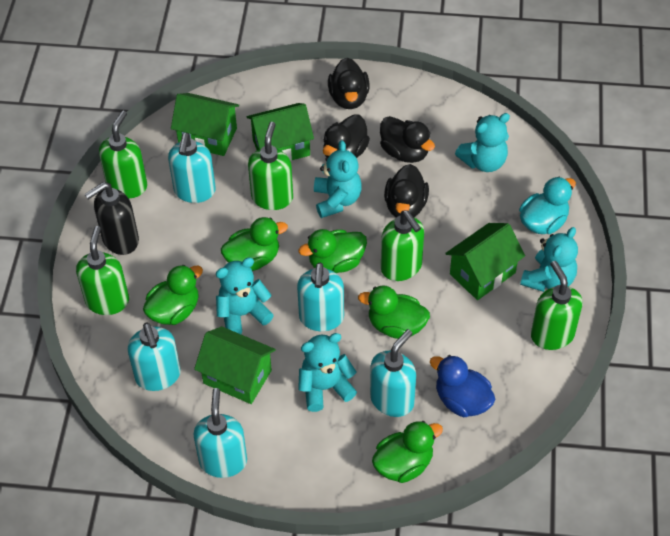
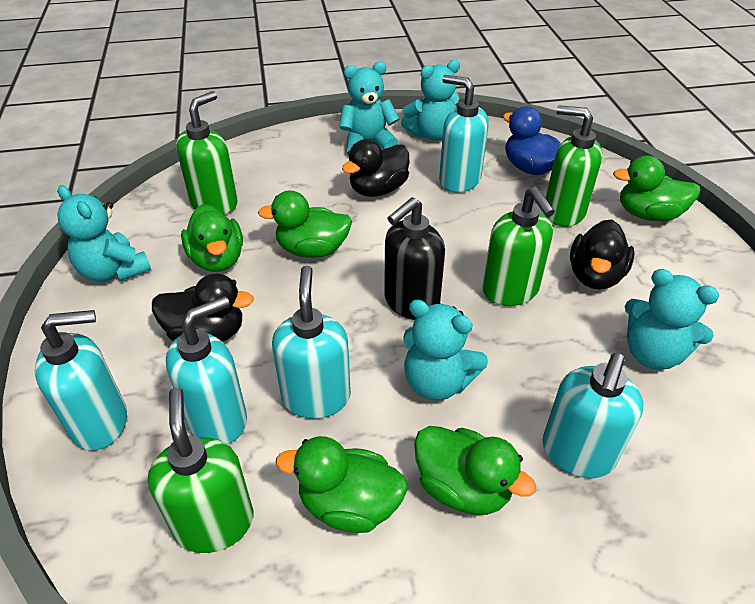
black duck: [323,115,370,158] [328,58,370,109] [380,116,435,163] [384,164,429,218] = 4 -> [152,274,254,342] [342,139,410,197] [570,220,635,290] = 3
green house: [171,93,239,156] [194,326,276,404] [247,103,314,161] [445,223,525,300] = 4 -> none = 0
green soap dispenser: [76,226,129,315] [99,111,147,198] [248,122,293,210] [381,211,424,281] [531,261,582,350] = 5 -> [148,388,253,553] [176,91,238,214] [482,187,555,306] [546,105,603,227] = 4
turquoise duck: [519,177,576,234] = 1 -> none = 0

